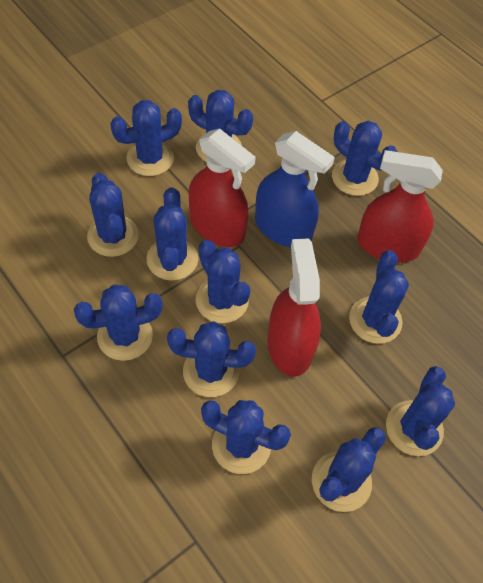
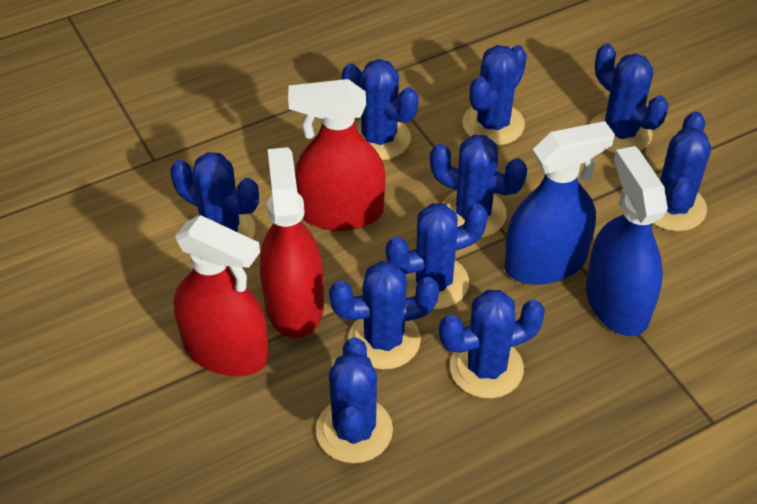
blue cactus: [74,284,163,361] [87,173,139,257] [110,100,182,176] [147,187,198,281] [167,321,256,397] [188,90,253,162] [195,240,250,323] [201,400,291,474] [312,427,386,512] [332,121,397,196] [349,250,409,344] [386,366,455,456] = 12 -> [170,152,259,239] [316,337,393,463] [329,261,439,369] [342,59,419,160] [386,203,488,309] [430,135,527,238] [439,290,545,398] [462,45,527,145] [590,44,669,153] [653,111,711,231] = 10
blue spray bottle: [255,131,335,248] = 1 -> [504,121,615,285] [586,146,668,336] = 2

